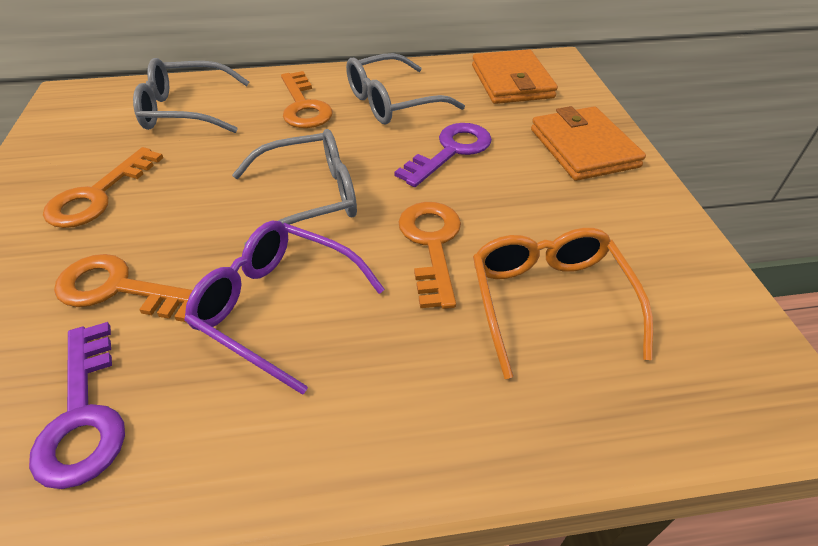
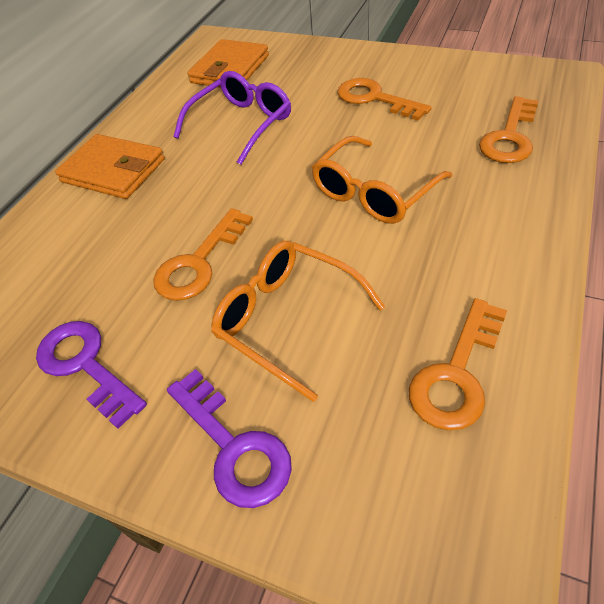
grey glasses: [133,58,249,133] [232,129,357,246] [346,53,465,124] = 3 -> none = 0
orange glasses: [473,228,653,379] = 1 -> [211,241,385,402] [312,136,453,224] = 2

